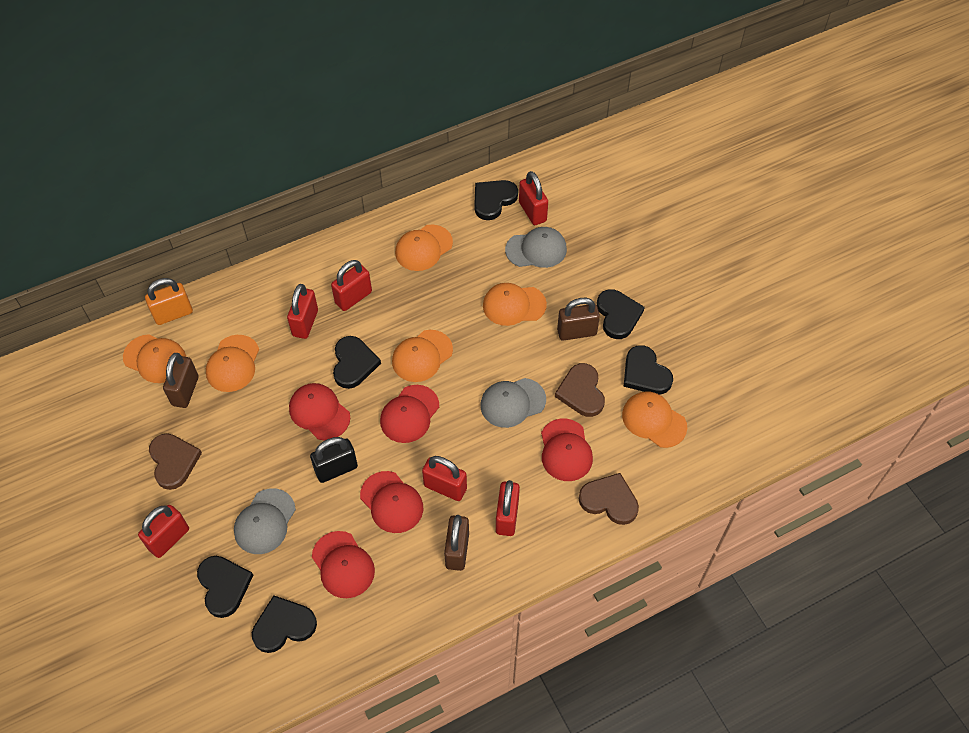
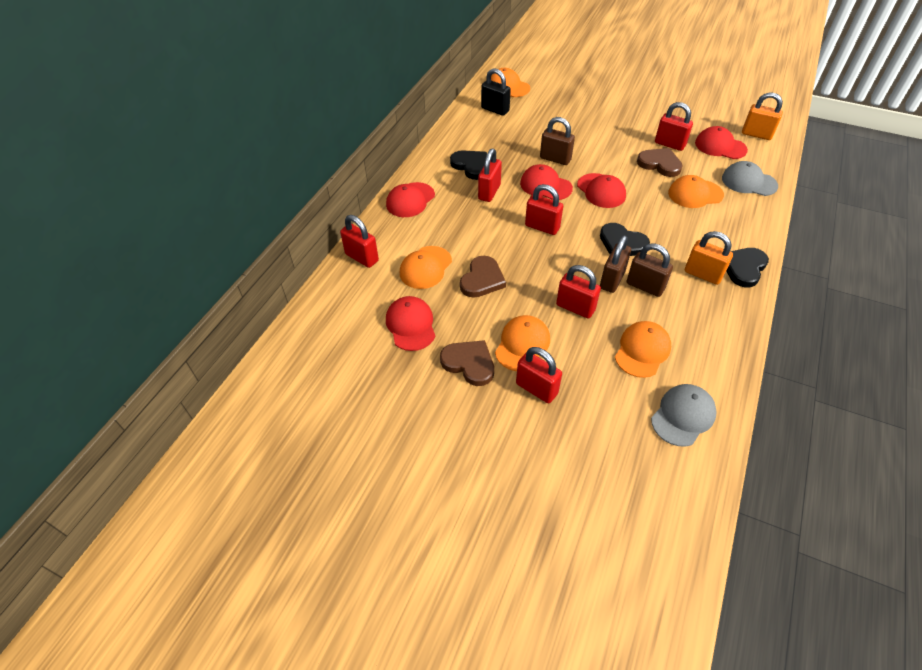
black heart: [197,556,253,618] [252,595,317,653] [333,336,381,389] [474,180,518,220] [597,289,645,339] [624,345,673,395] = 6 -> [450,150,487,180] [600,223,650,256] [726,248,769,287] = 3
grey cap: [234,488,296,554] [480,378,546,428] [505,227,567,268] = 3 -> [651,384,717,447] [722,161,778,196] = 2
orange cap: [123,334,186,383] [206,335,259,392] [392,330,453,382] [395,225,453,271] [483,283,547,326] [622,392,687,448] = 6 -> [400,246,452,289] [491,68,530,97] [495,315,550,371] [615,321,671,378] [668,175,724,208] = 5
orange padlock: [145,278,193,325] = 1 -> [685,231,733,285] [742,93,783,140] = 2

